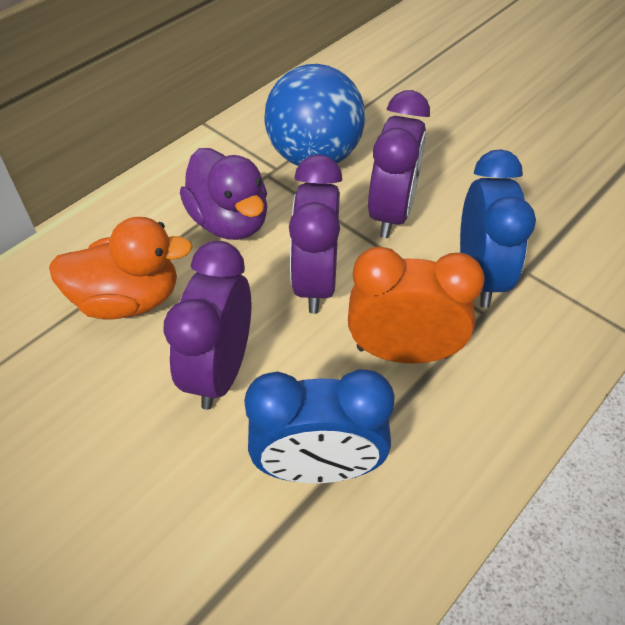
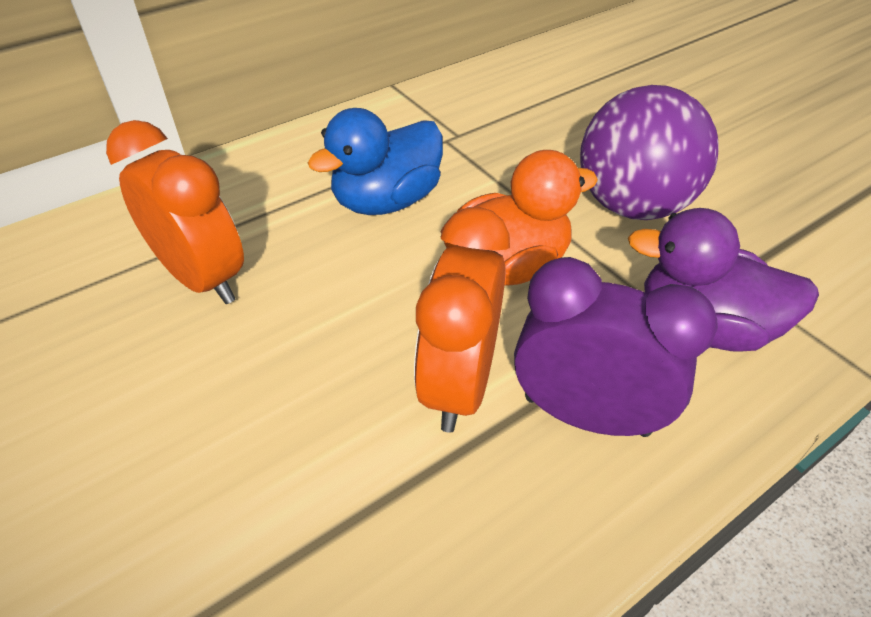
blue ball: [264,64,365,166] = 1 -> none = 0
blue clock: [244,369,395,483] [460,149,536,308] = 2 -> none = 0
blue duck: none = 0 -> [308,108,443,215] = 1
orange clock: [348,247,485,364] = 1 -> [106,120,244,304] [414,207,510,433] = 2
purple ball: none = 0 -> [580,85,719,220] = 1
purple clock: [164,241,251,410] [289,155,343,314] [368,90,430,238] = 3 -> [514,257,718,437] = 1

